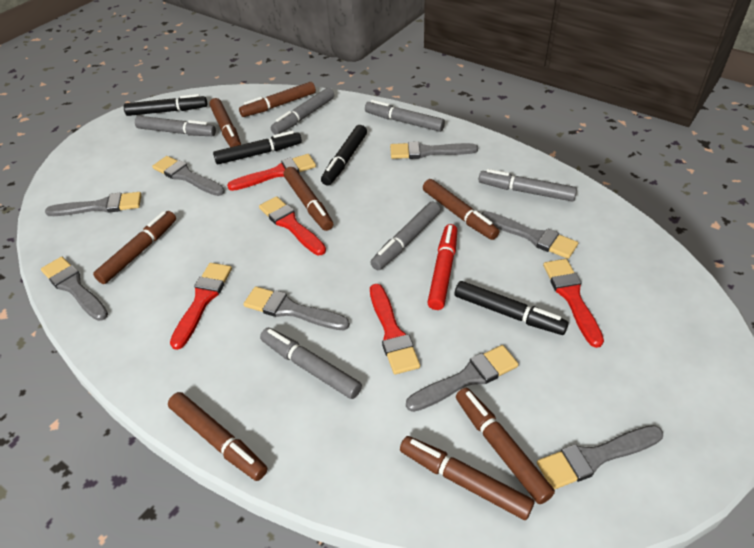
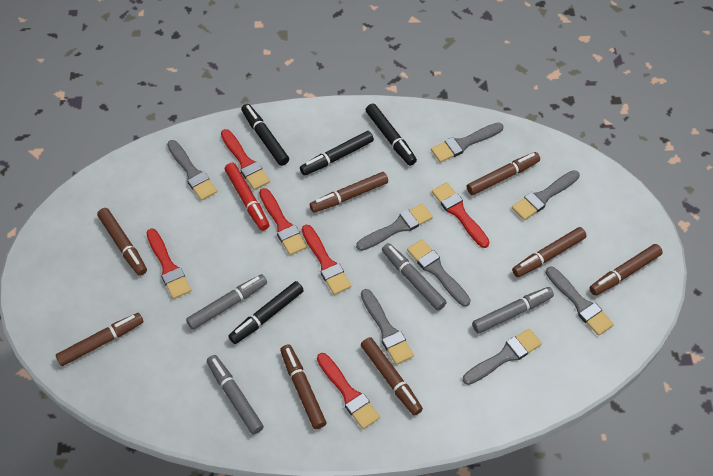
grey marker: [135,116,216,136] [260,328,362,399] [271,88,334,135] [365,100,445,132] [370,202,441,270] [479,169,577,201] = 6 -> [186,274,267,330] [207,355,264,434] [382,243,447,311] [472,287,554,334] = 4
red brush: [170,263,232,350] [227,154,316,191] [259,196,326,255] [370,284,420,375] [543,259,604,348] = 5 -> [146,228,191,299] [221,129,270,190] [259,188,307,255] [302,225,351,295] [317,353,380,429] [432,182,489,248] = 6

